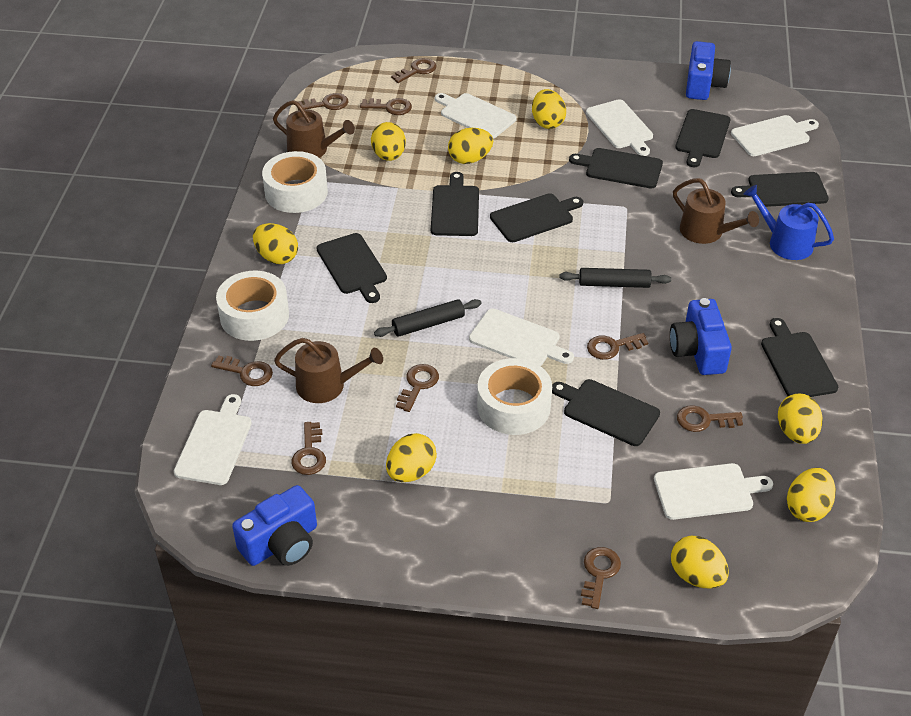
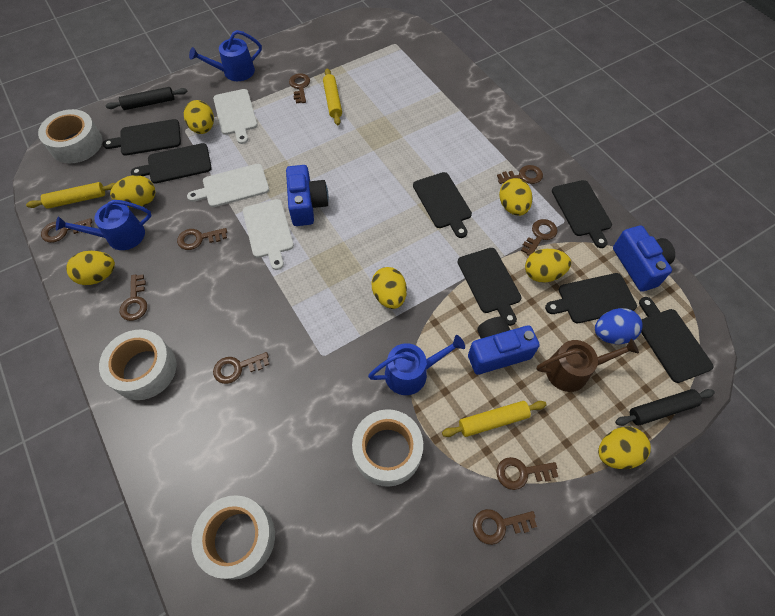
black cutting board: [316,233,387,303] [431,172,479,236] [490,193,583,242] [552,379,660,446] [569,148,663,189] [675,109,730,167] [731,172,829,207] [761,318,838,397] = 8 -> [103,119,181,156] [131,143,212,184] [413,172,472,238] [457,248,522,326] [545,273,637,323] [552,180,612,248] [639,297,713,383] = 7
blue egg: none = 0 -> [595,308,643,344] = 1
blue watering can: [744,185,834,260] = 1 -> [56,200,152,250] [189,30,262,81] [368,335,465,395] = 3
brown watering can: [273,100,355,158] [274,338,383,403] [673,178,759,244] = 3 -> [537,338,639,392] = 1
white cutting board: [174,394,252,485] [435,93,517,138] [469,309,574,366] [586,99,653,156] [654,463,773,520] [731,115,819,156] = 6 -> [187,164,269,207] [213,89,258,144] [243,199,294,270] = 3
white tape: [216,271,289,341] [262,151,328,213] [477,358,552,435] = 3 -> [38,109,102,163] [99,329,177,400] [191,495,275,580] [352,409,423,487] = 4
yellow egg: [253,223,298,264] [371,122,406,161] [386,433,437,482] [448,128,493,164] [532,89,566,129] [671,536,729,589] [778,393,823,444] [787,468,836,522] = 8 -> [66,251,115,285] [110,175,155,207] [184,100,214,134] [371,267,407,309] [499,178,532,216] [525,249,571,282] [598,427,651,469] = 7
yellow rolling pin: none = 0 -> [26,182,115,209] [323,68,342,125] [442,401,547,437] = 3

